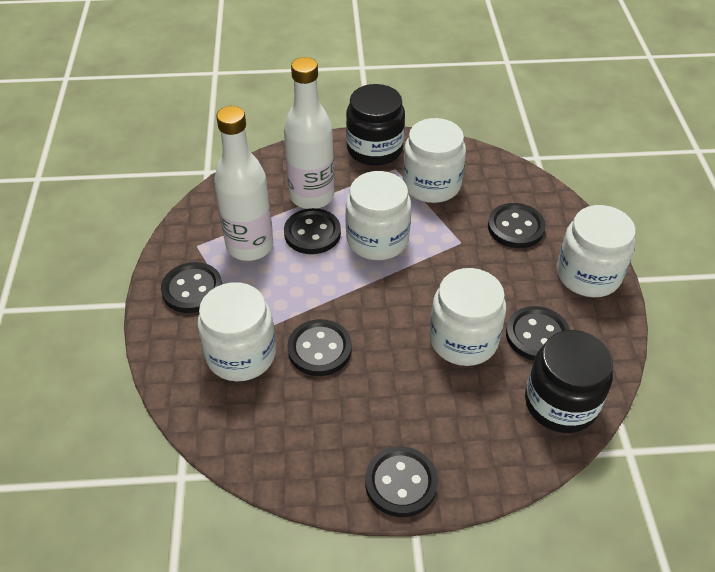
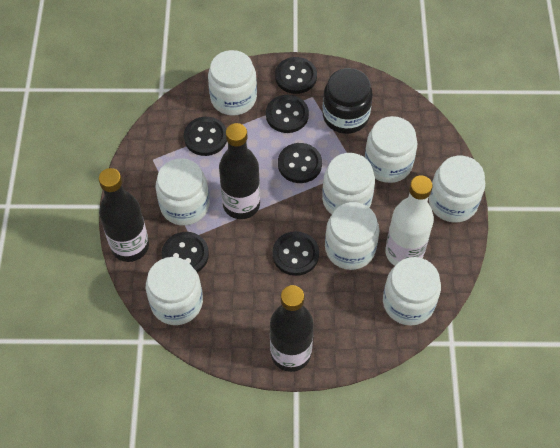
black bottle: none = 0 -> [99,168,149,262] [219,123,260,219] [270,285,314,372] = 3
black jar: [346,84,405,166] [525,330,613,433] = 2 -> [323,68,373,134] = 1
white bottle: [214,106,273,261] [284,57,334,209] = 2 -> [385,175,434,266] = 1
white jar: [197,282,276,381] [345,171,411,260] [403,118,466,203] [429,268,506,366] [557,205,636,297] = 5 -> [146,257,203,325] [155,158,209,225] [208,50,257,115] [322,153,375,214] [325,202,379,270] [365,116,417,183] [383,257,441,326] [429,156,485,223] = 8

